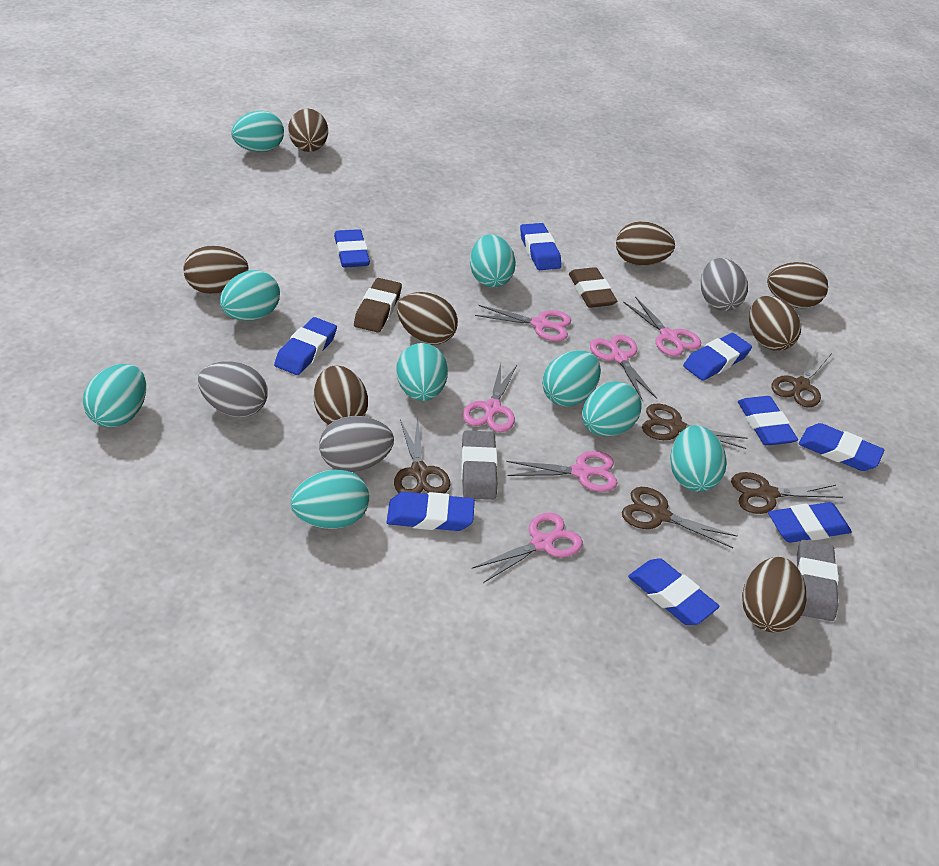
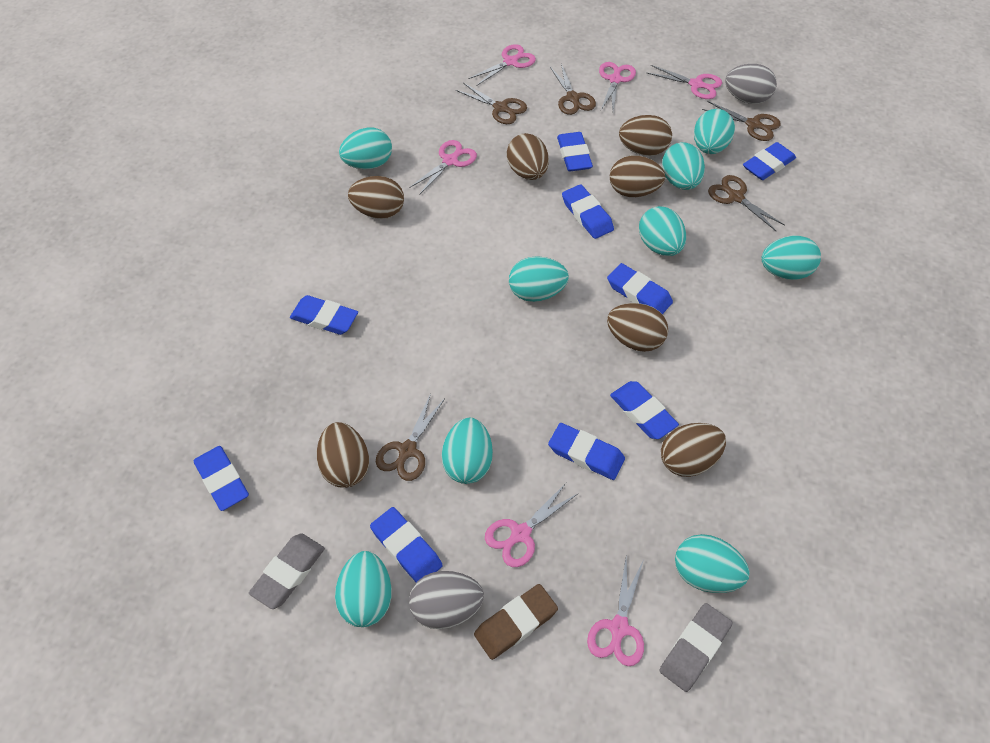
brown egg: [184,246,248,294] [288,109,328,152] [314,366,368,425] [397,292,458,345] [616,221,675,266] [742,557,806,633] [749,296,801,351] [767,262,828,308] = 8 -> [317,422,369,488] [348,176,404,219] [507,133,549,180] [607,303,668,352] [610,155,665,197] [619,115,672,156] [661,423,726,477] = 7
brown eraser: [354,278,402,333] [569,267,617,308] = 2 -> [474,584,558,660] = 1
grey egg: [198,361,268,417] [319,416,394,472] [701,258,748,311] = 3 -> [409,571,484,629] [725,64,777,104] = 2

